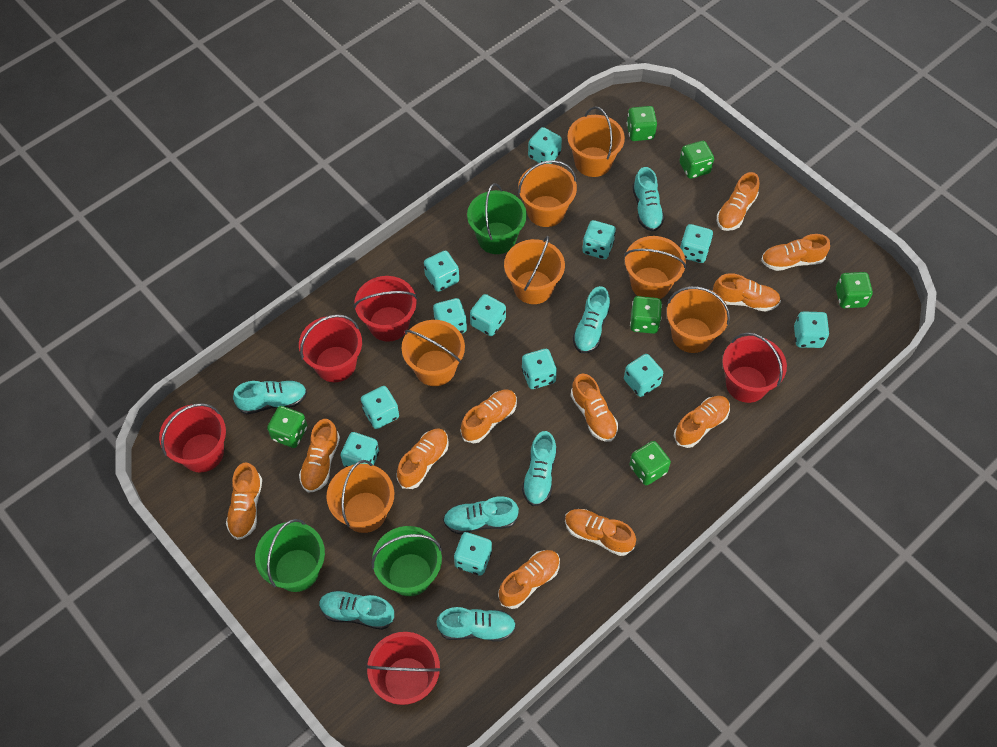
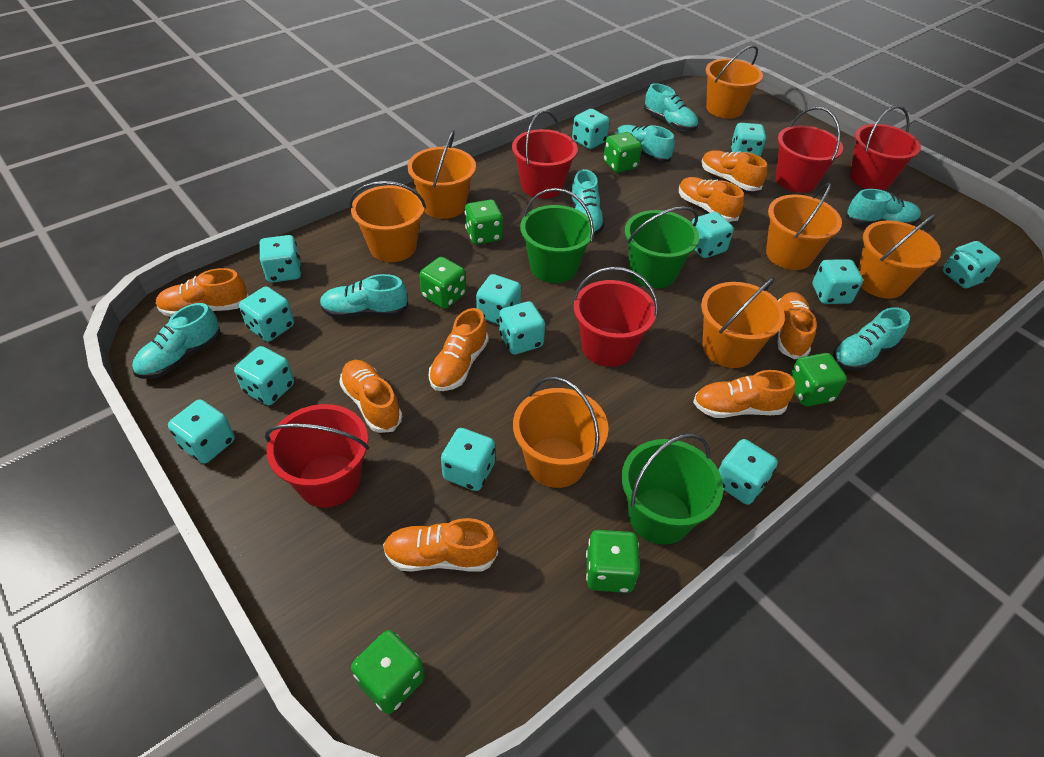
orange shoe: [226,462,262,540] [299,419,340,493] [397,428,449,489] [460,390,517,443] [498,550,560,609] [565,509,636,556] [571,373,618,442] [674,396,730,448] [712,273,781,312] [717,172,759,231] [761,234,830,271] = 11 -> [156,268,249,317] [339,360,402,433] [383,518,498,572] [429,308,489,391] [679,177,744,222] [693,370,795,418] [701,150,767,191] [778,292,817,360] = 8
turquoise dice: [340,432,379,467] [361,386,399,429] [424,251,459,292] [433,298,467,334] [454,532,492,576] [470,294,506,336] [522,349,557,389] [528,127,562,164] [582,220,616,259] [624,354,663,397] [680,224,713,263] [794,311,829,348] = 12 -> [168,400,235,464] [234,346,294,405] [239,286,294,342] [259,235,301,283] [441,428,495,491] [476,274,521,325] [499,301,545,355] [572,109,610,149] [692,212,734,258] [719,439,778,505] [731,123,766,157] [812,259,863,304] [943,241,1001,288] = 13

